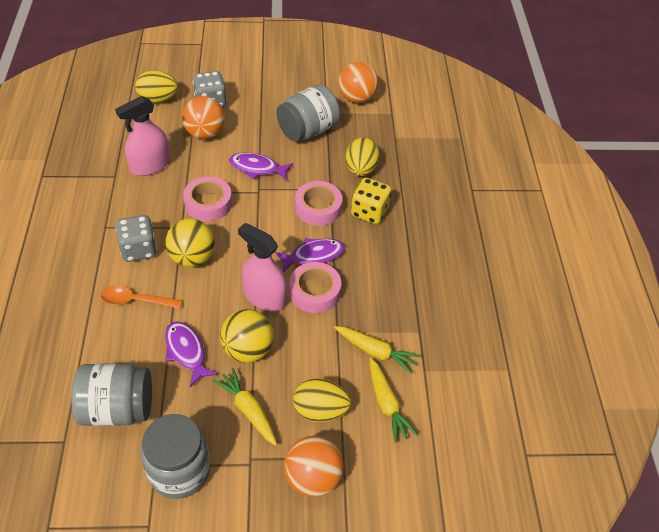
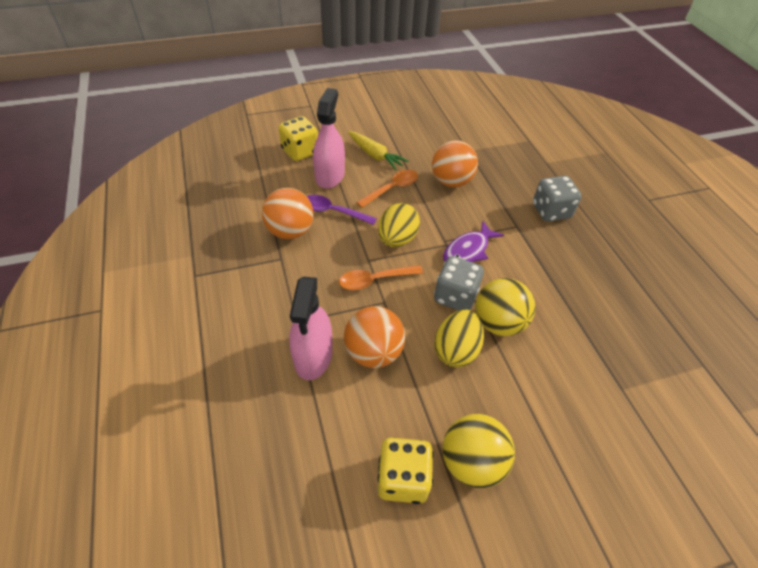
grey jar: [71,363,152,426] [141,414,210,499] [276,84,340,142] = 3 -> none = 0
orange spoon: [100,285,183,309] = 1 -> [339,265,423,290] [356,170,418,208] = 2
pink tape: [183,176,232,221] [290,262,341,313] [295,181,343,226] = 3 -> none = 0
purple fish: [165,321,218,387] [229,153,293,181] [275,238,345,272] = 3 -> [443,221,504,262] = 1
purple spoon: none = 0 -> [307,195,377,225] = 1
yellow carrot: [213,368,277,446] [334,326,421,374] [370,358,418,443] = 3 -> [348,131,409,170] = 1
yellow dice: [351,178,391,224] = 1 -> [279,116,318,161] [378,437,434,504] = 2
yellow egg: [135,71,178,103] [293,378,351,422] [346,138,380,176] = 3 -> [378,203,420,247] [434,309,484,368] = 2

